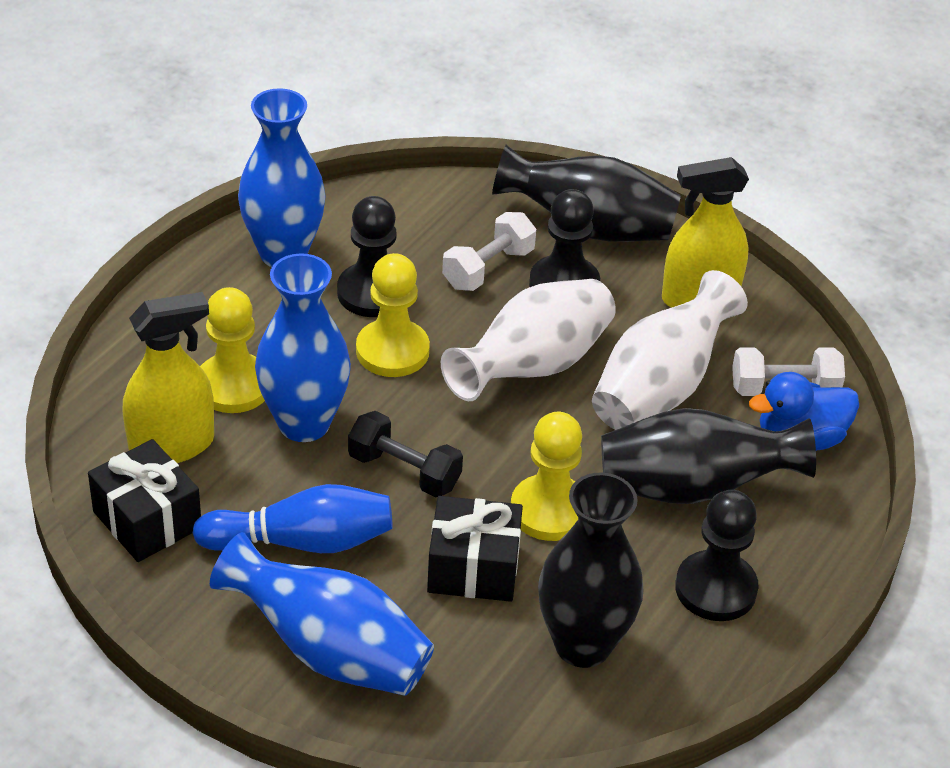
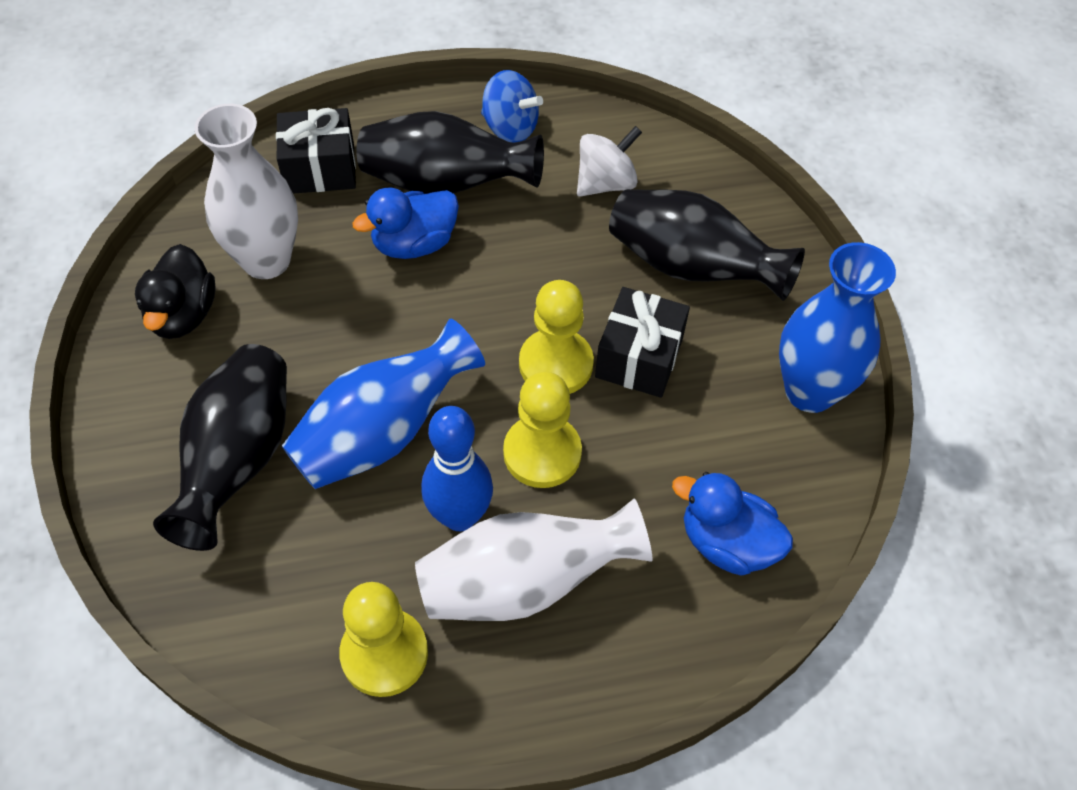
black duck: none = 0 -> [135,244,216,339] = 1
black dumbbell: [348,411,463,497] = 1 -> none = 0
black pawn: [337,196,397,317] [529,189,600,287] [675,490,758,621] = 3 -> none = 0
blue duck: [749,372,859,451] = 1 -> [352,188,459,259] [672,472,793,576] = 2
blue spinning top: none = 0 -> [481,70,543,142] = 1
blue vase: [210,532,434,696] [238,88,326,267] [255,253,351,442] = 3 -> [282,319,485,489] [779,242,896,413] = 2
white dumbbell: [442,212,536,291] [732,347,845,396] = 2 -> none = 0
white spinning top: none = 0 -> [577,126,642,197] = 1
yellow spray bottle: [122,292,214,463] [662,157,749,308] = 2 -> none = 0

